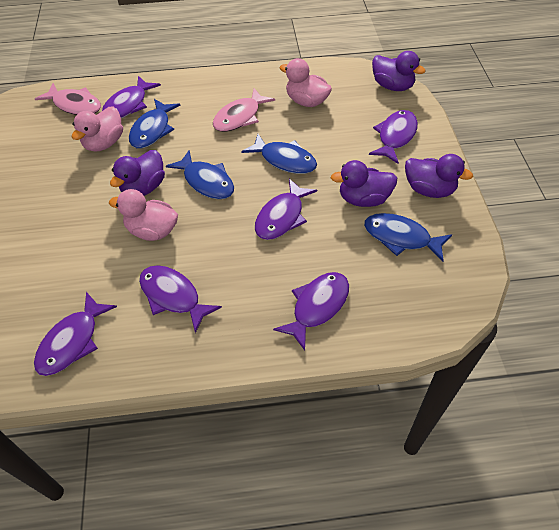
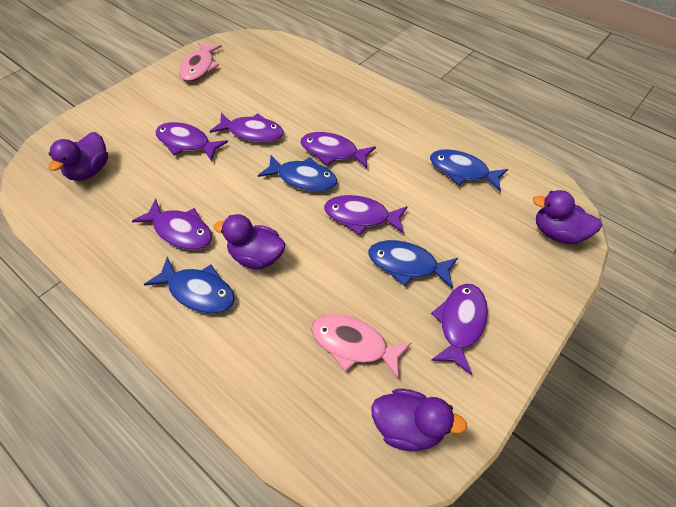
pink duck: [72,106,123,152] [109,189,178,241] [280,58,332,107] = 3 -> none = 0

